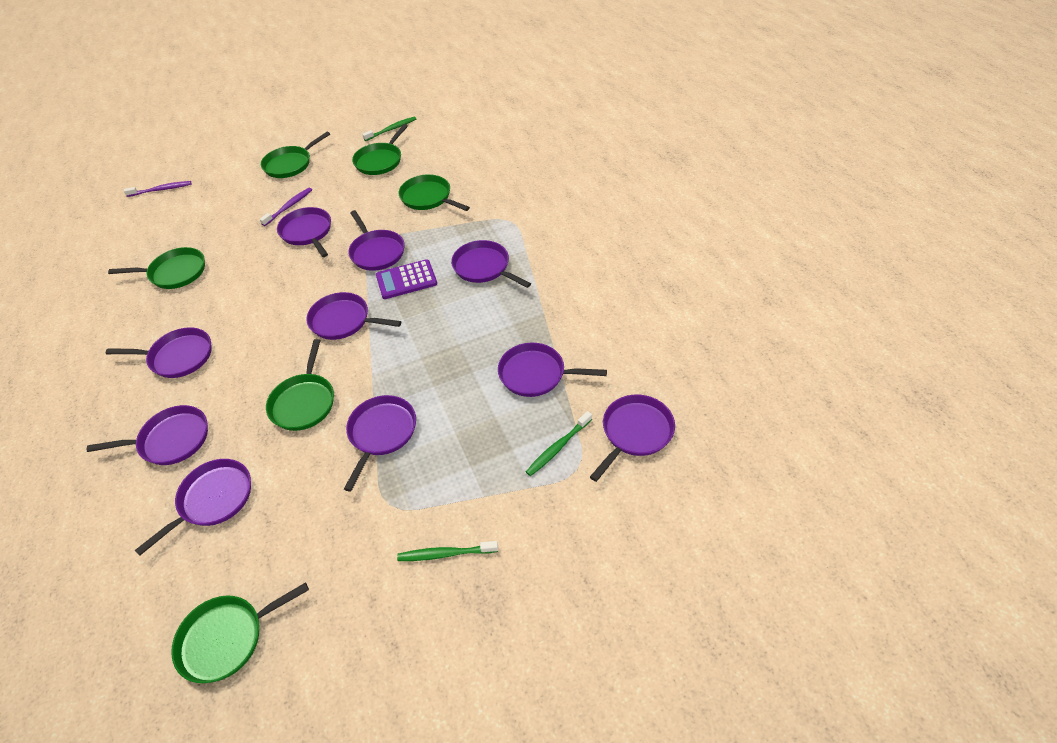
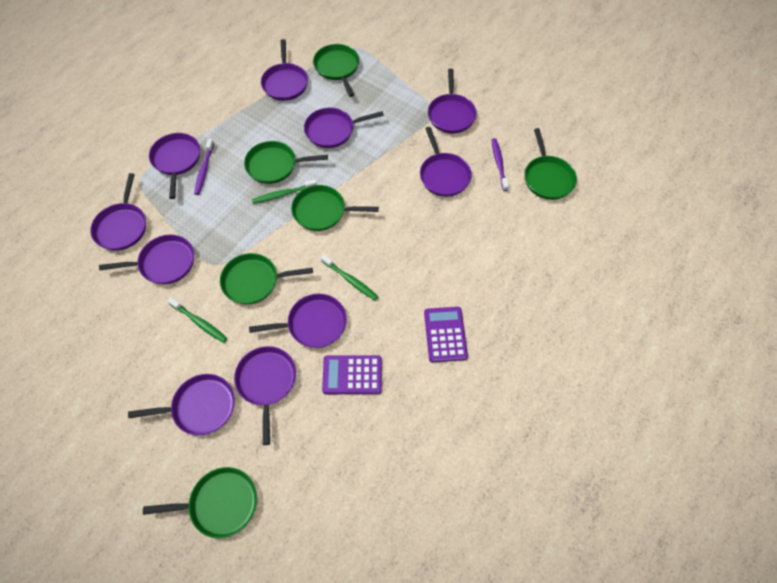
purple calculator: [376,259,437,299] = 1 -> [322,355,382,394] [424,307,468,362] = 2

